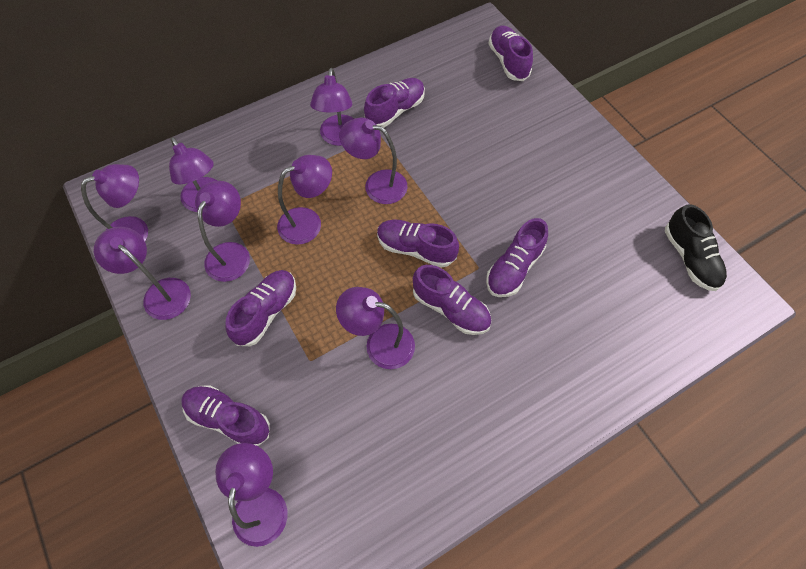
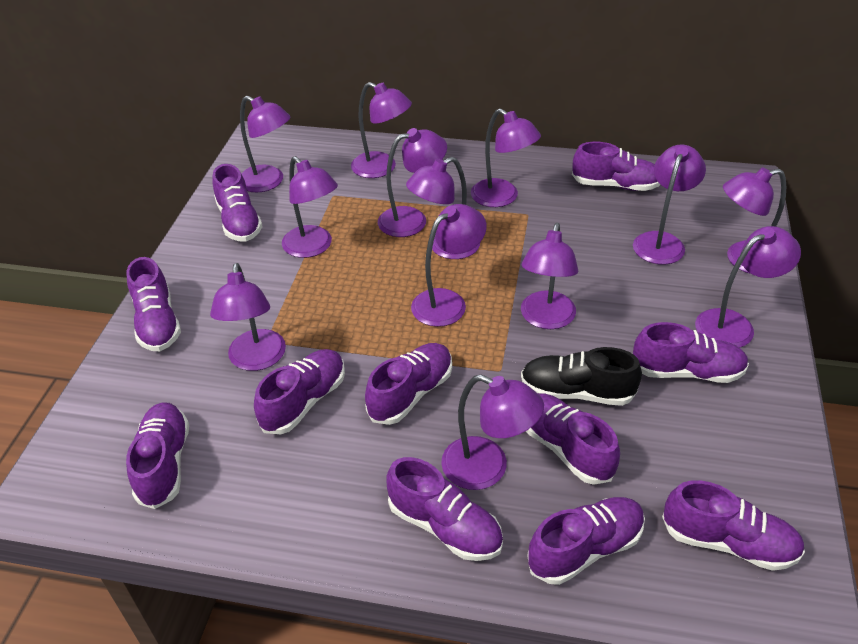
purple lamp: [81,164,148,241] [94,227,191,320] [169,137,218,212] [195,181,250,282] [215,443,288,547] [277,155,332,245] [310,68,354,146] [336,287,415,369] [339,118,408,204] = 9 -> [210,263,286,371] [240,96,290,192] [282,156,338,258] [351,82,412,178] [378,128,447,237] [406,157,480,259] [411,204,487,327] [441,375,544,490] [471,109,541,207] [521,223,578,329] [633,144,706,265] [695,226,801,348] [723,167,786,274] = 13
purple shoe: [181,385,270,446] [226,270,296,346] [364,78,425,128] [377,220,459,268] [413,265,491,335] [486,218,548,297] [488,25,533,81] = 7 -> [126,402,189,509] [127,257,181,351] [212,164,263,241] [254,349,345,434] [365,343,452,425] [386,457,503,561] [526,393,620,485] [528,497,645,585] [572,142,661,191] [633,322,749,383] [662,480,805,571] = 11

